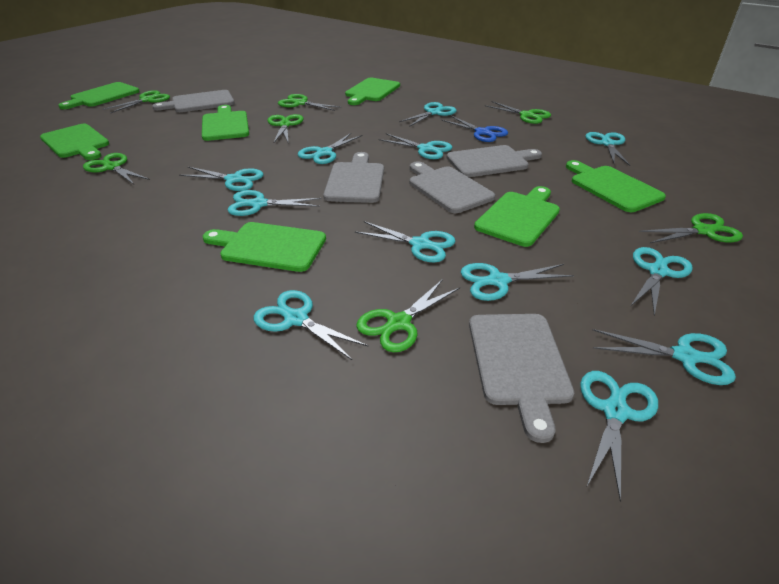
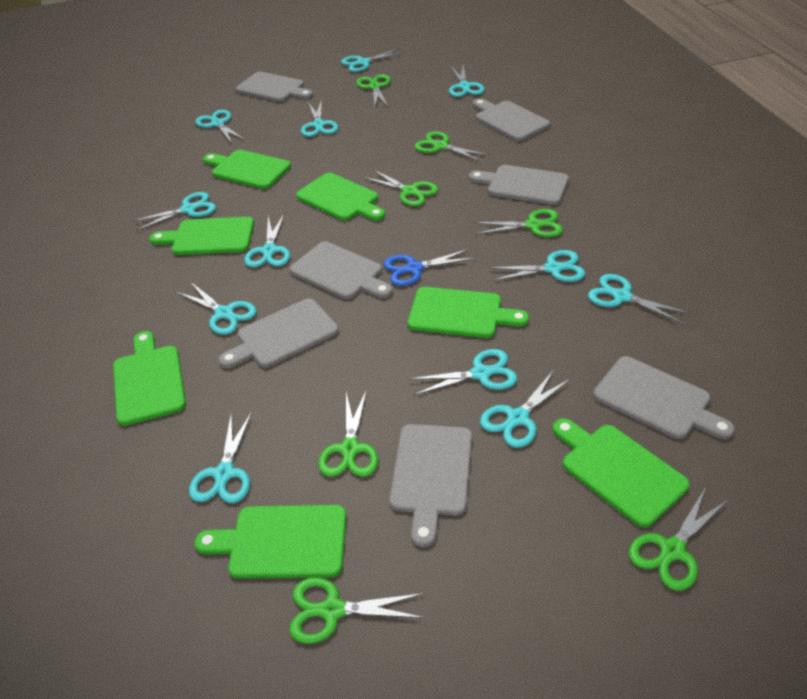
grey cutting board: [152,90,235,112] [323,152,384,203] [410,162,495,213] [447,145,542,177] [469,314,574,443] = 5 -> [219,298,339,368] [236,72,313,102] [290,241,392,299] [389,424,472,547] [469,165,569,205] [473,99,550,141] [593,356,735,439] = 7

